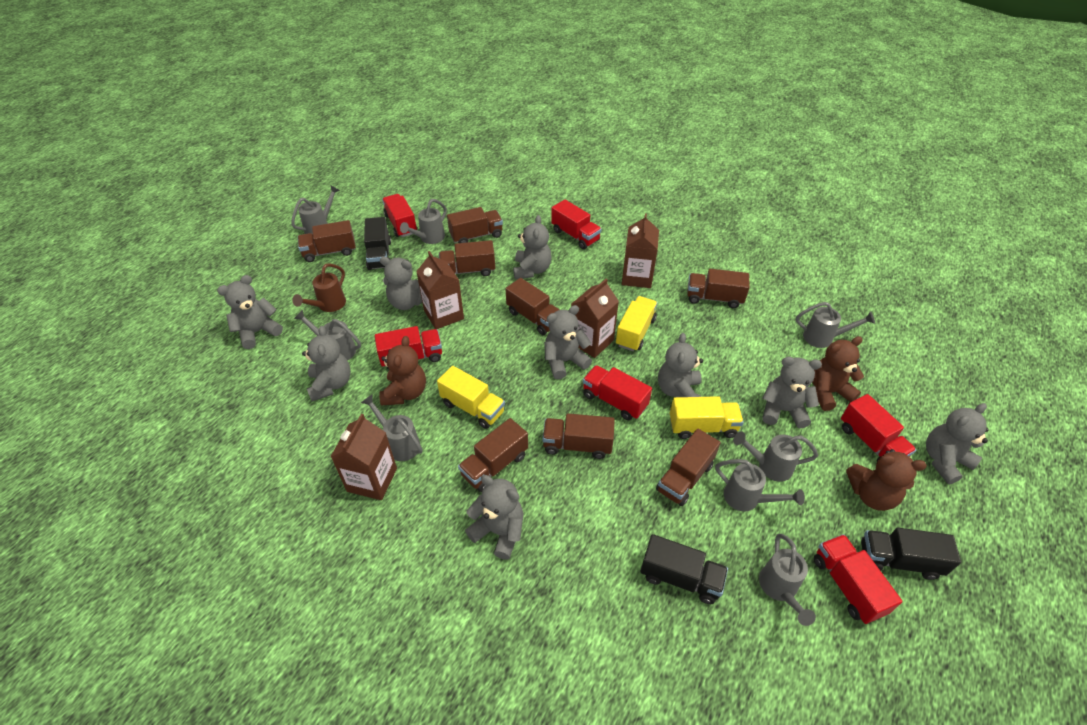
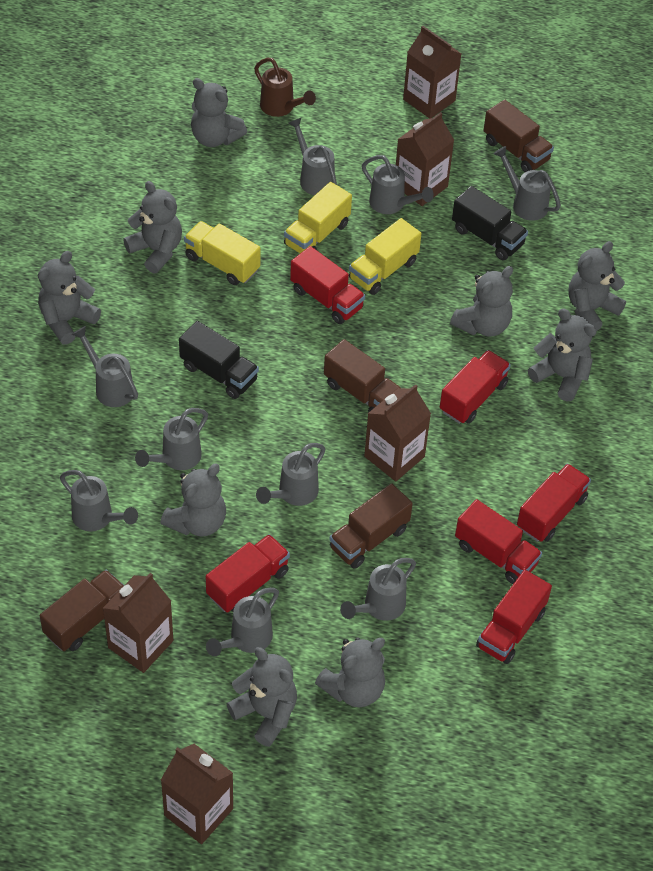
black truck: [364,217,391,270] [640,534,728,604] [861,528,961,580] = 3 -> [179,321,259,399] [452,186,528,260] = 2
brown carton: [331,414,397,500] [416,251,464,329] [571,279,619,358] [622,214,659,288] = 4 -> [103,573,173,673] [161,744,233,844] [364,384,431,481] [396,112,454,206] [403,26,461,119] = 5
brown teddy bear: [379,336,426,406] [813,336,864,411] [846,449,927,511] = 3 -> none = 0
brown truck: [298,220,356,262] [439,240,495,276] [447,207,503,243] [458,418,528,492] [505,278,560,335] [542,414,615,459] [656,429,721,506] [687,269,750,308] = 8 -> [40,570,124,651] [324,339,400,413] [329,483,413,569] [484,100,554,172] = 4
grey watering can: [291,185,340,234] [294,310,361,360] [361,395,422,461] [400,199,447,244] [715,459,805,511] [733,432,818,482] [759,534,816,626] [796,302,875,348] = 8 -> [60,470,138,531] [72,326,138,407] [135,408,208,470] [206,588,279,656] [256,443,325,506] [289,117,337,195] [340,558,416,621] [362,155,434,214] [493,146,561,221] = 9

